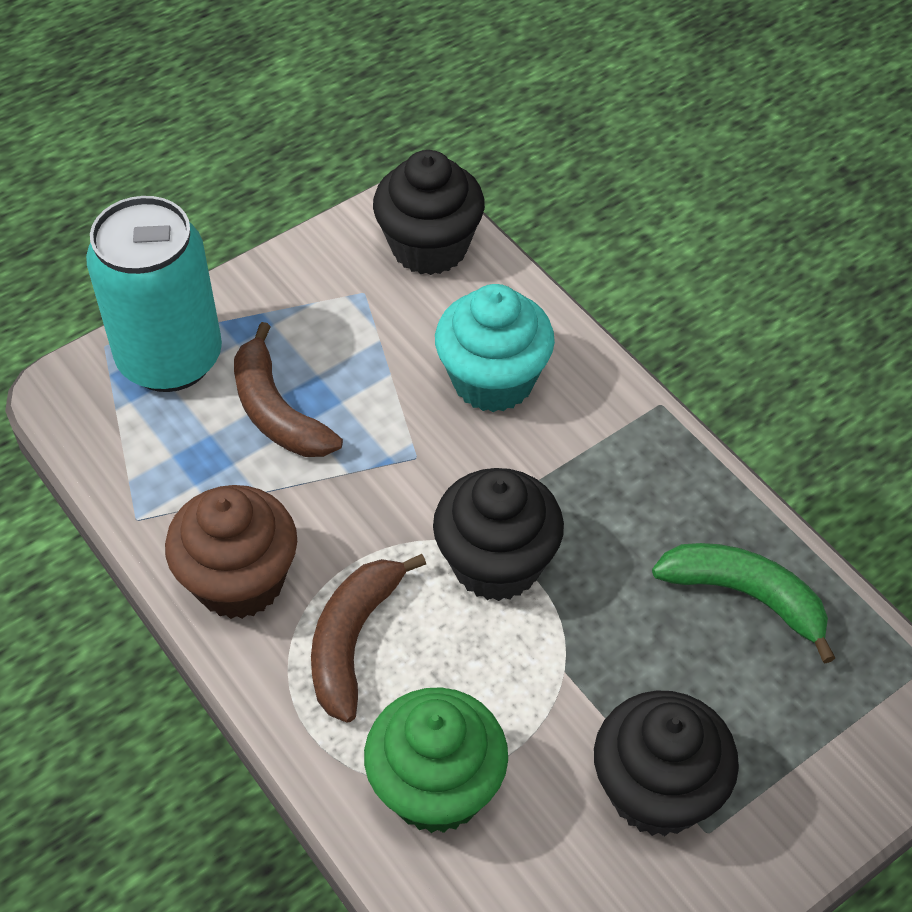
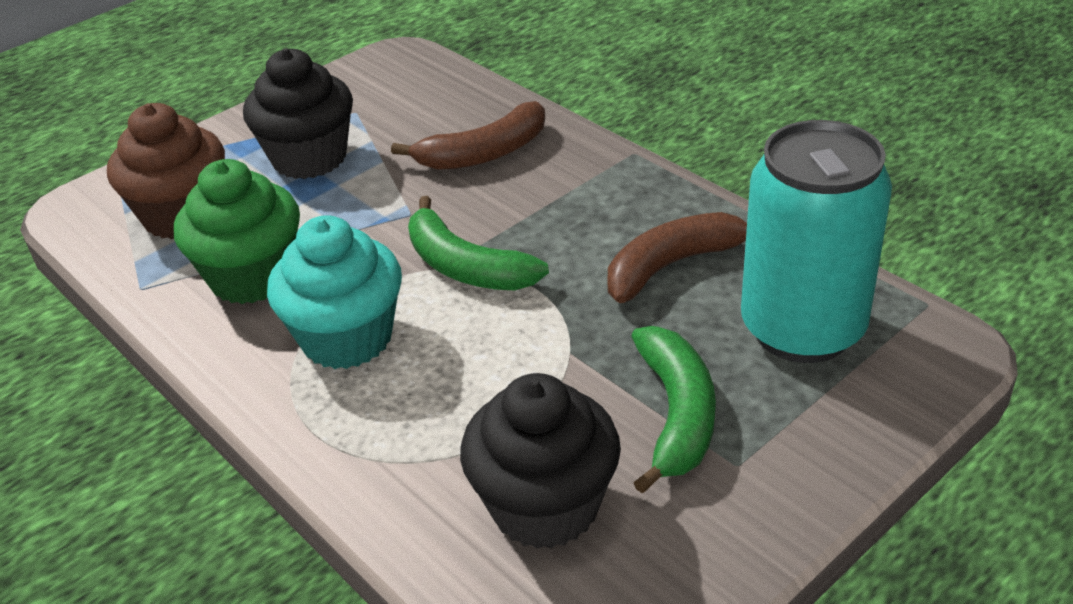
black cupcake: [373,150,485,275] [433,468,564,601] [594,690,739,836] = 3 -> [243,48,353,179] [460,373,621,549] = 2
green banana: [652,543,835,663] = 1 -> [408,196,549,291] [631,326,716,494] = 2

